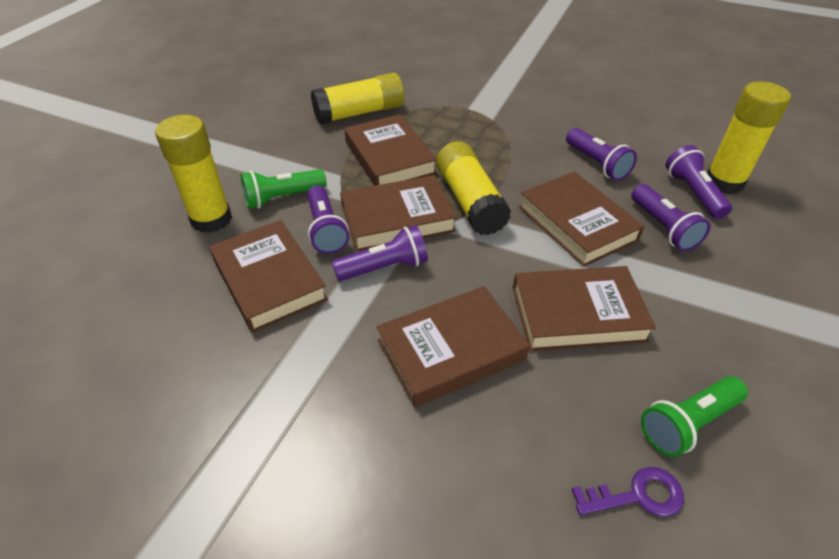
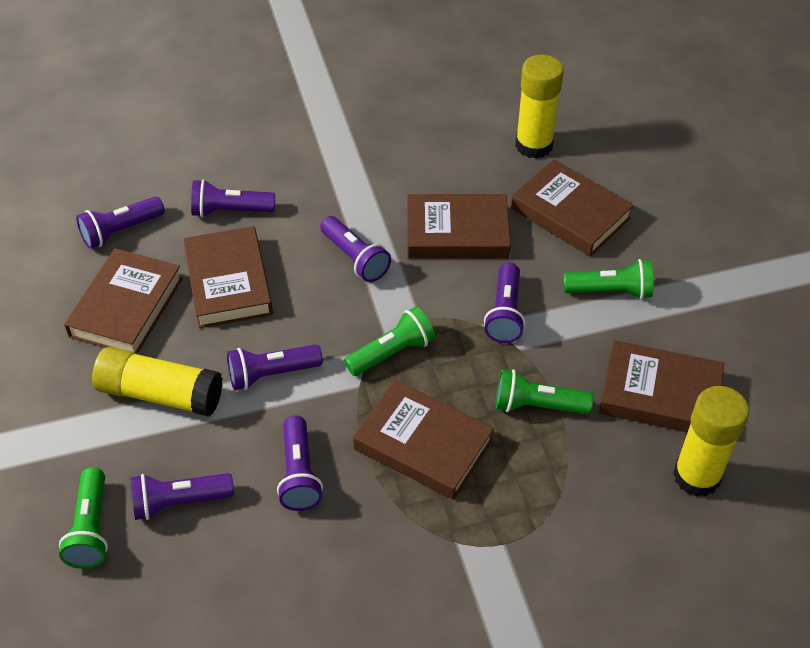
green flashlight: [241,169,326,209] [641,376,748,457] = 2 -> [59,467,108,569] [344,306,435,376] [496,369,593,414] [564,259,653,299] = 4
purple flashlight: [307,185,349,254] [332,225,428,281] [566,128,637,181] [631,184,710,251] [666,145,732,219] = 5 -> [76,196,165,249] [130,473,234,520] [191,179,275,217] [227,344,323,390] [277,415,323,511] [320,216,391,282] [484,263,525,343] = 7
purple key: [572,467,684,517] = 1 -> none = 0
yellow glue stick: [155,115,232,233] [311,73,404,124] [436,141,511,236] [707,81,791,194] = 4 -> [92,347,223,417] [515,54,564,159] [673,386,749,497] = 3

